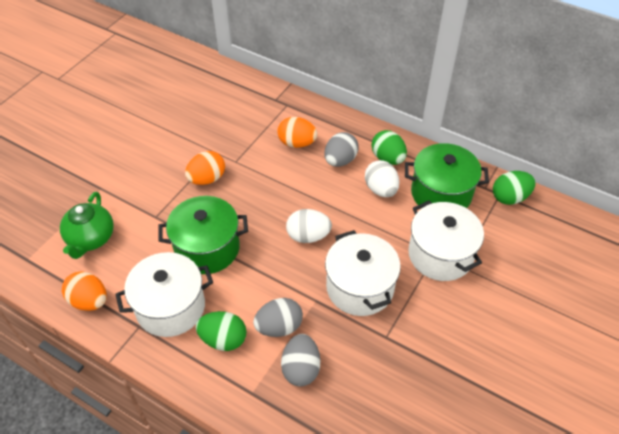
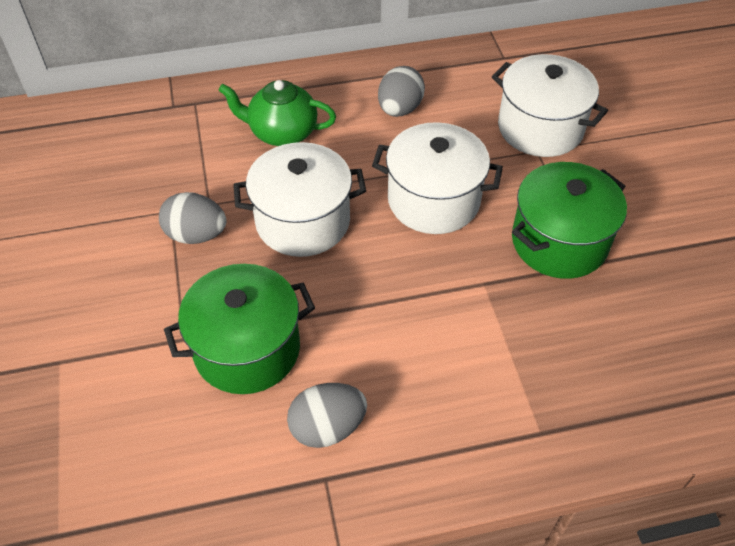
green egg: [196,311,247,351] [372,130,407,165] [493,171,535,205] = 3 -> none = 0
orange egg: [62,271,107,311] [185,151,225,185] [277,117,318,148] = 3 -> none = 0
white egg: [286,209,332,243] [365,160,399,197] = 2 -> none = 0

